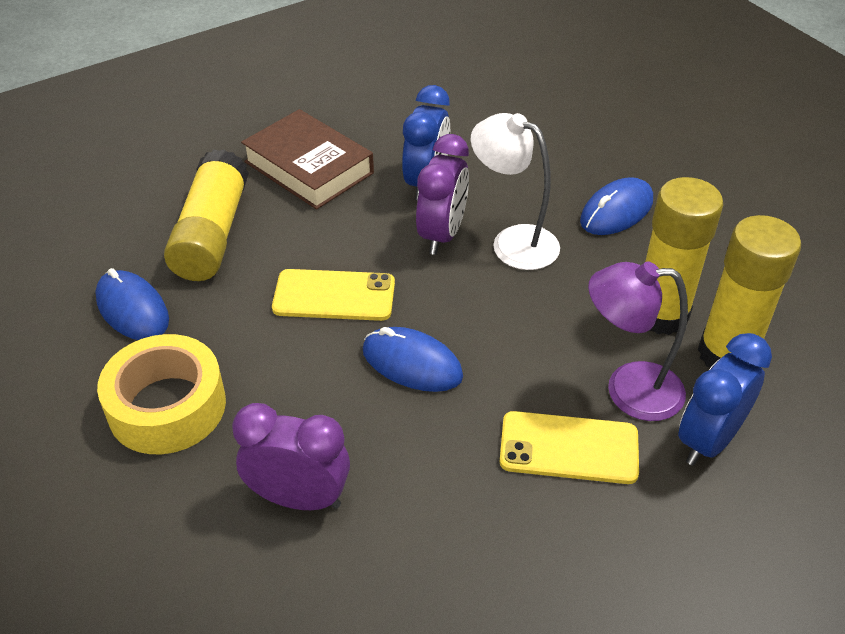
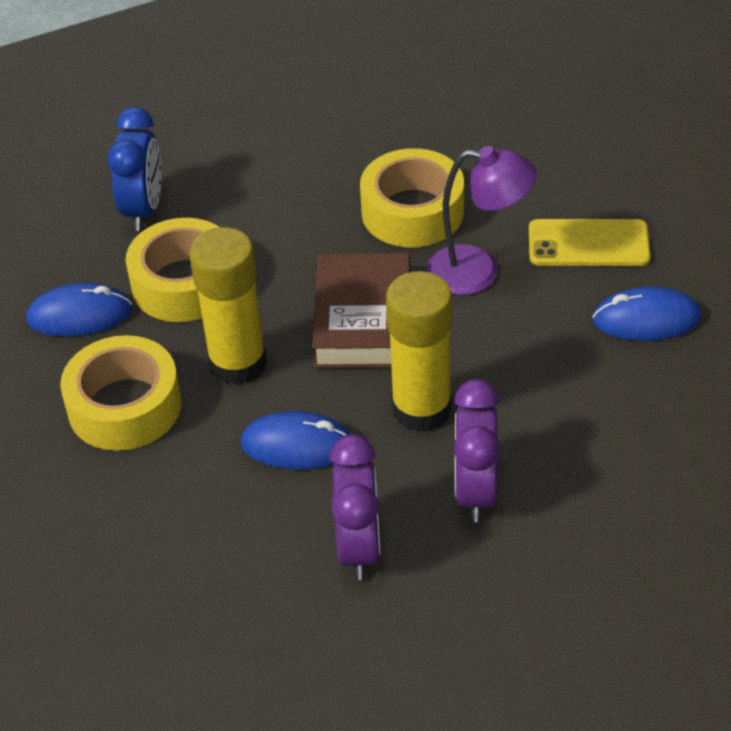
blue clock: [402,85,450,200] [678,333,772,466] = 2 -> [107,107,162,231] = 1
white lamp: [471,113,560,270] = 1 -> none = 0
yellow glue stick: [164,149,249,281] [645,177,723,335] [698,215,801,368] = 3 -> [189,227,267,385] [386,271,452,432] = 2
yellow phone: [272,269,395,321] [499,411,639,484] = 2 -> [529,219,651,266] = 1
yellow tape: [97,334,226,454] = 1 -> [60,335,182,451] [126,218,219,322] [360,148,464,247] = 3

